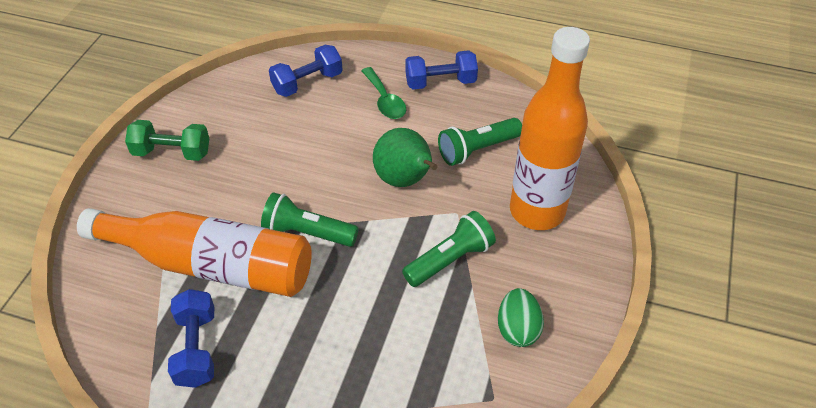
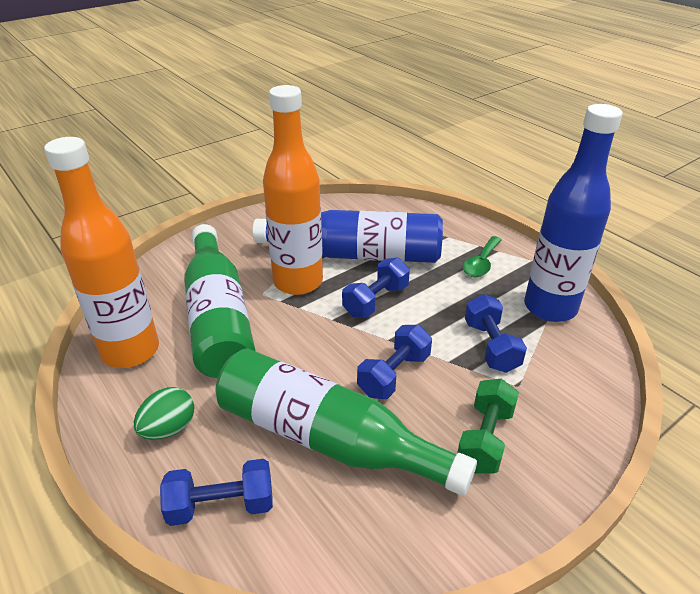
blue bottle: none = 0 -> [252,210,443,263] [524,104,623,322] = 2
blue dumbbell: [168,289,214,388] [269,45,343,97] [405,50,478,90] = 3 -> [160,459,273,526] [342,257,410,317] [357,325,432,399] [465,294,527,373] = 4
green bottle: none = 0 -> [184,224,255,378] [216,348,477,496] = 2
green flashlight: [261,192,358,247] [402,211,496,287] [438,118,522,166] = 3 -> none = 0
green pear: [373,128,438,187] = 1 -> none = 0

